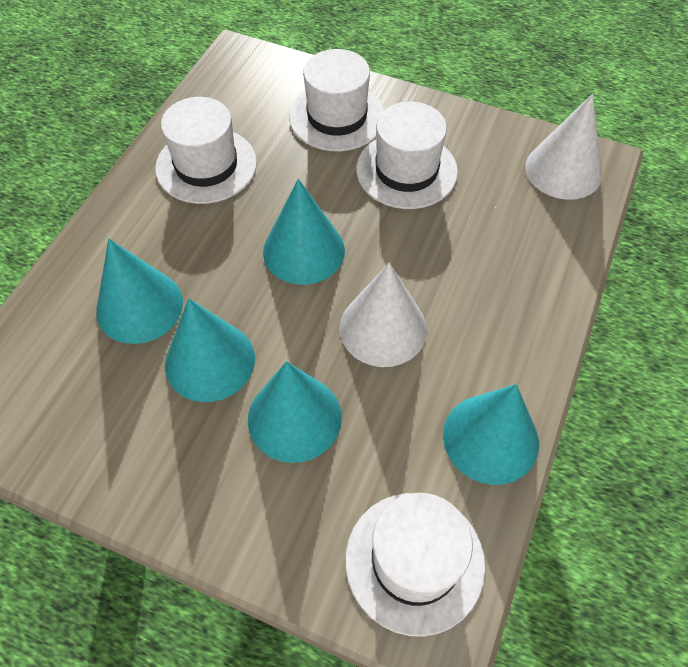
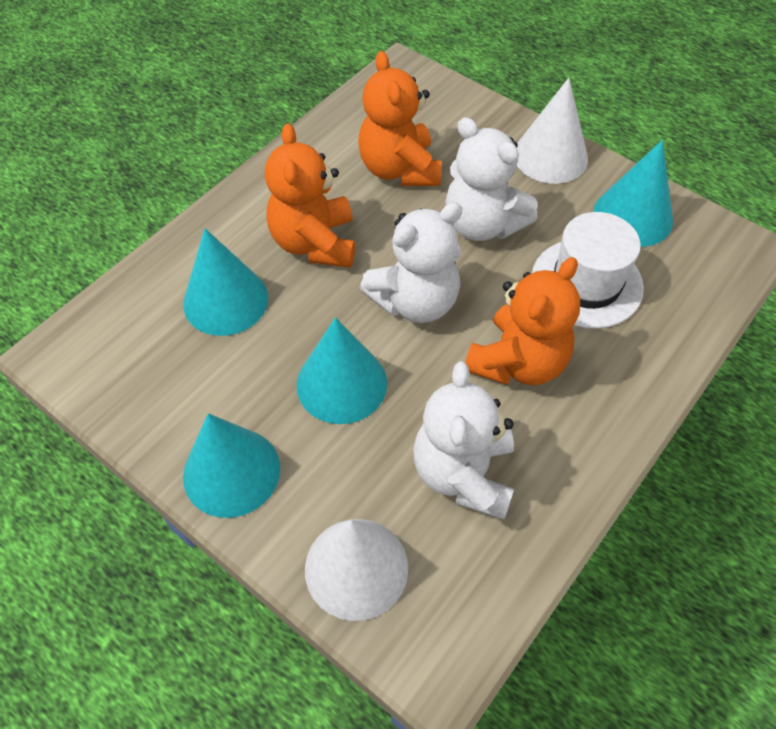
orange teddy bear: none = 0 -> [265,123,355,268] [358,51,441,186] [465,257,580,385] = 3
turquoise cone: [96,239,183,344] [165,298,255,402] [248,361,342,463] [263,179,345,285] [443,384,539,485] = 5 -> [183,228,268,336] [183,413,280,518] [297,317,387,424] [593,140,673,247] = 4
white hat: [155,97,257,204] [289,49,384,151] [345,493,485,637] [356,102,458,209] = 4 -> [532,212,644,329] = 1
white teddy bear: none = 0 -> [360,202,462,323] [413,361,514,519] [445,117,538,241] = 3

